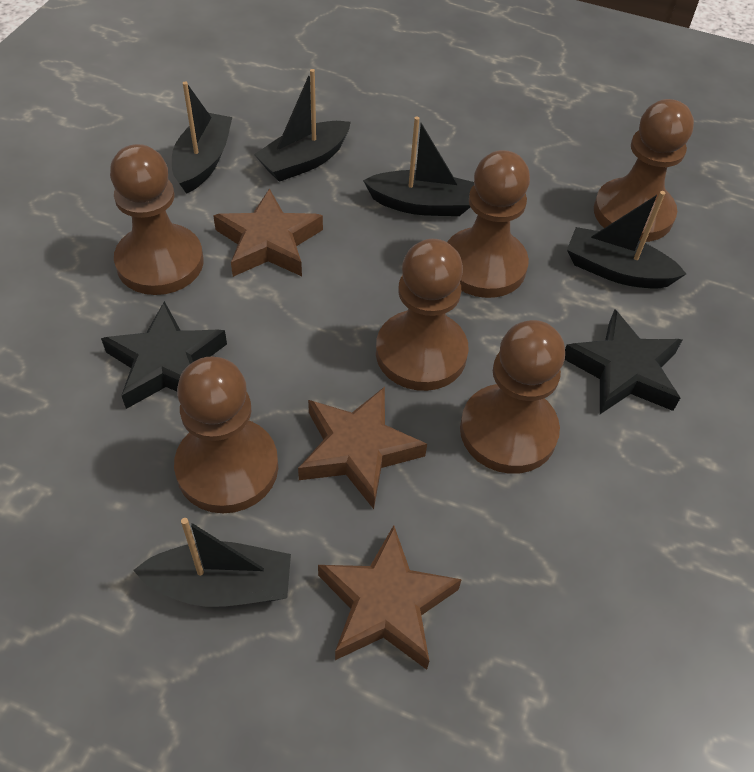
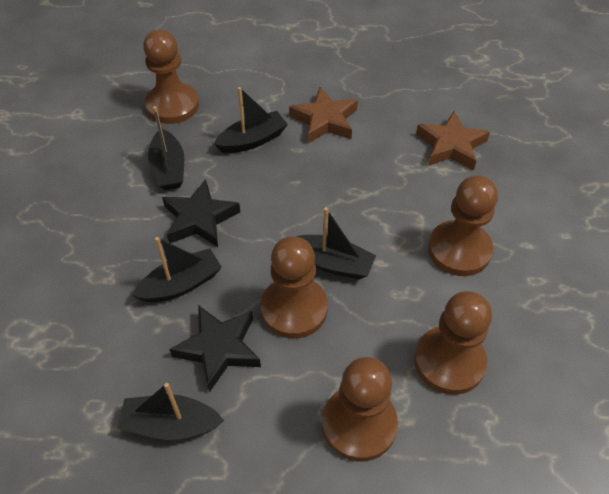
brown pawn: [110,144,204,295] [174,356,278,513] [376,239,469,391] [447,150,530,298] [460,320,565,474] [594,99,694,242] = 6 -> [143,29,199,124] [261,236,328,339] [322,357,398,462] [414,291,492,395] [428,175,498,276] = 5
brown star: [213,188,323,277] [298,387,427,509] [318,525,462,670] = 3 -> [289,87,358,143] [416,111,490,170] = 2

